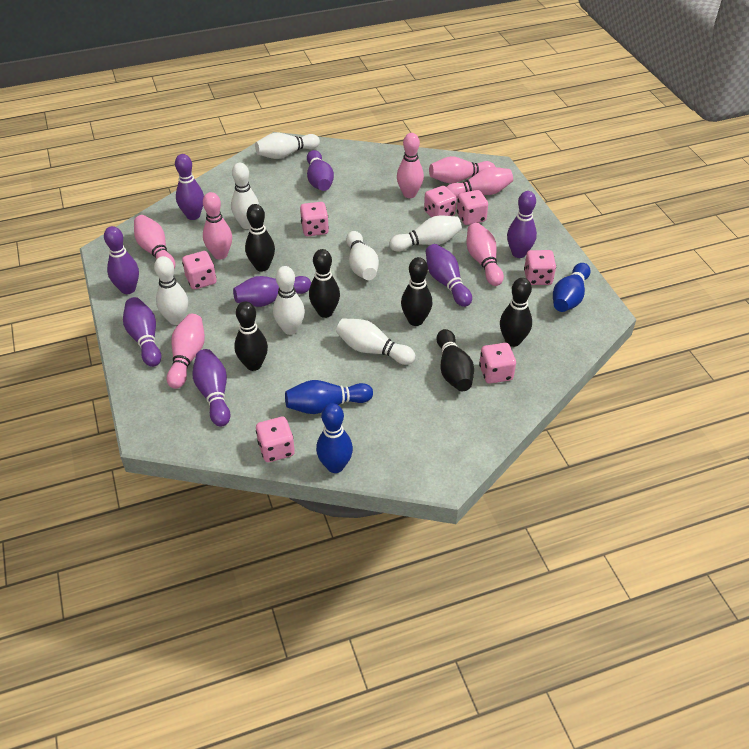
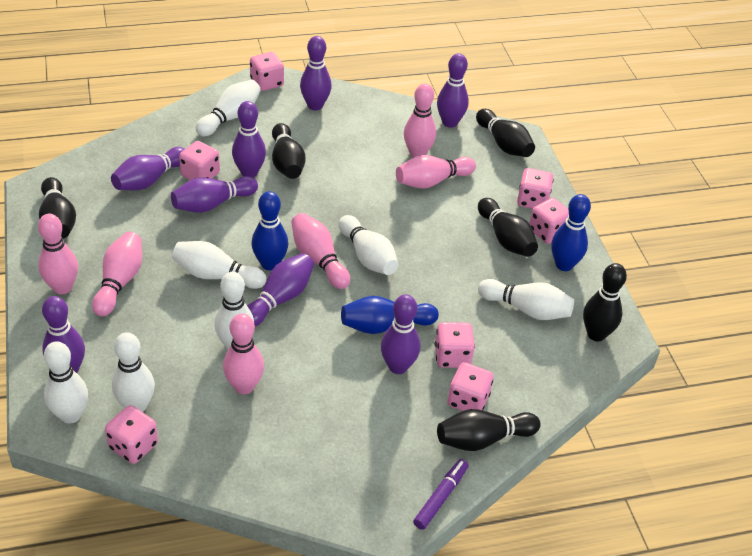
pink bowling pin: [134,215,175,268] [166,314,205,389] [203,192,232,260] [397,133,424,198] [429,156,495,184] [447,167,513,198] [467,223,504,286] = 7 -> [38,214,78,294] [92,232,142,316] [223,313,264,394] [291,213,350,289] [396,155,476,189] [404,83,436,158] = 6
purple marker: none = 0 -> [413,459,469,530] = 1

